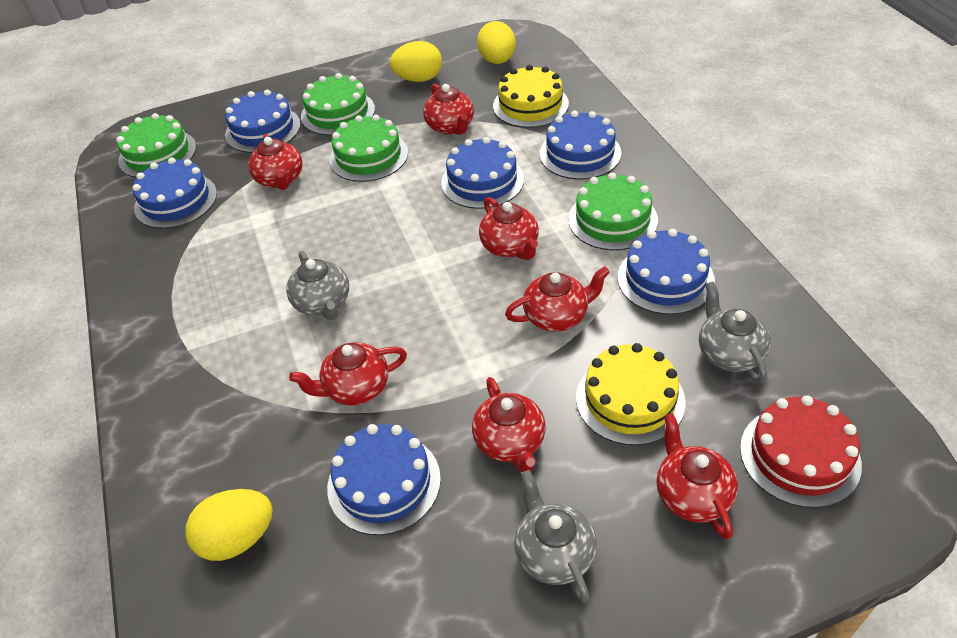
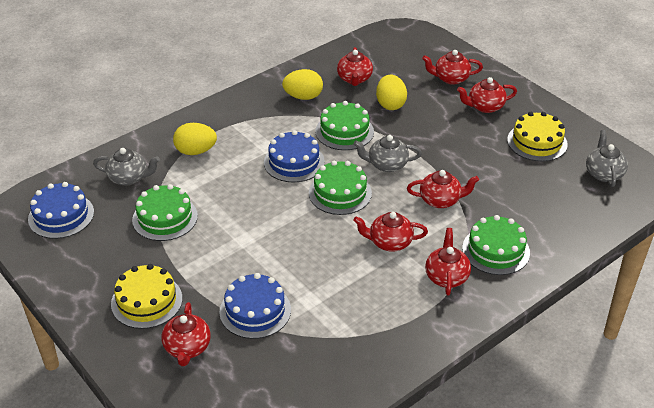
blue cake: [133,157,217,229] [225,90,301,153] [327,424,441,535] [441,137,524,209] [540,111,622,180] [618,229,715,315] = 6 -> [28,182,94,239] [219,273,291,339] [264,130,325,182] = 3
red cake: [740,395,862,508] = 1 -> none = 0

